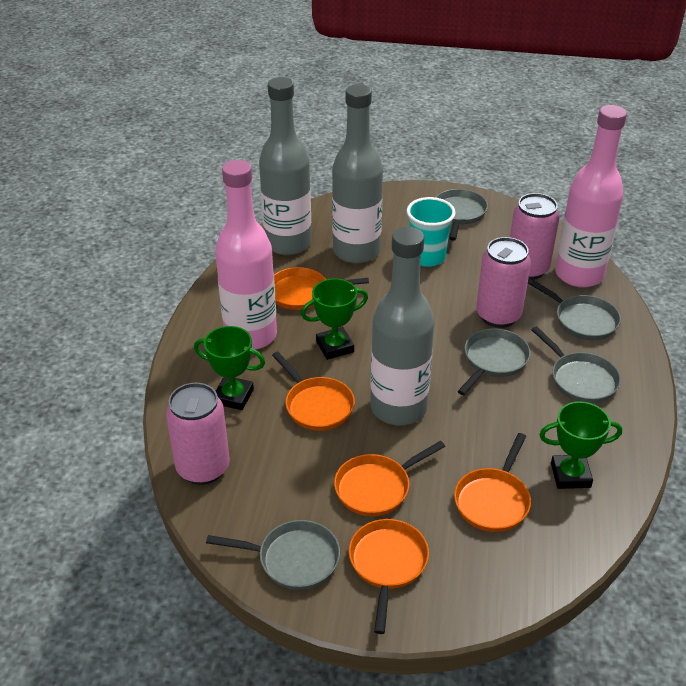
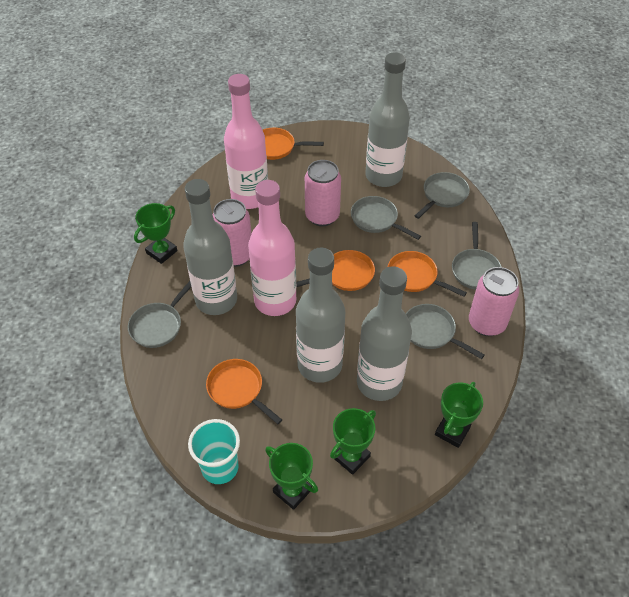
green trophy: [194,326,265,410] [301,278,368,360] [539,401,622,489] = 3 -> [134,203,177,264] [265,443,318,510] [330,408,376,475] [435,382,483,448] = 4
grey bottle: [259,77,311,255] [332,84,383,264] [370,227,435,425] = 3 -> [183,179,237,315] [296,247,345,383] [357,267,412,401] [365,52,410,187] = 4
orange pan: [272,351,355,431] [274,267,369,310] [334,441,445,516] [349,519,429,634] [454,433,531,532] = 5 -> [206,359,282,424] [263,128,324,160] [296,250,375,291] [388,251,467,297] = 4

